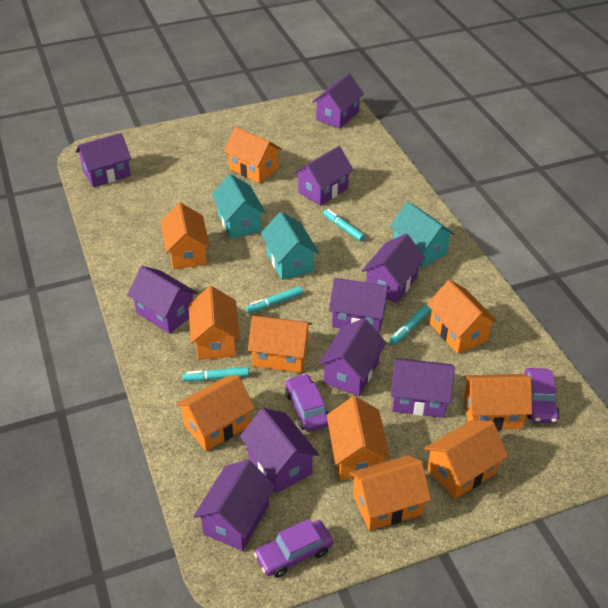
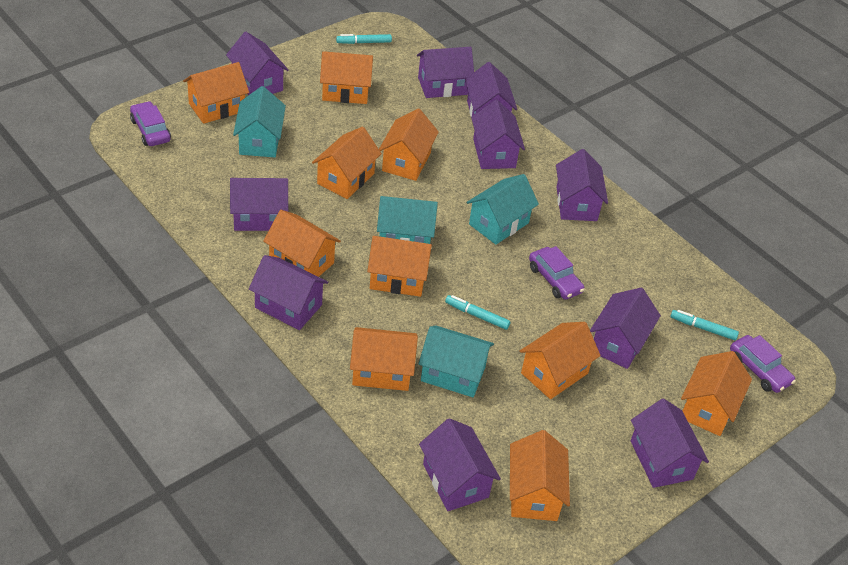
turquoise house: [211,174,266,239] [261,212,319,280] [390,202,455,267] = 3 -> [233,86,286,157] [377,196,438,244] [418,325,494,397] [467,174,539,245] = 4
turquoise marker: [183,367,249,381] [246,286,303,313] [323,209,365,241] [389,305,431,345] = 4 -> [336,34,392,44] [445,295,511,330] [670,310,739,340] = 3

